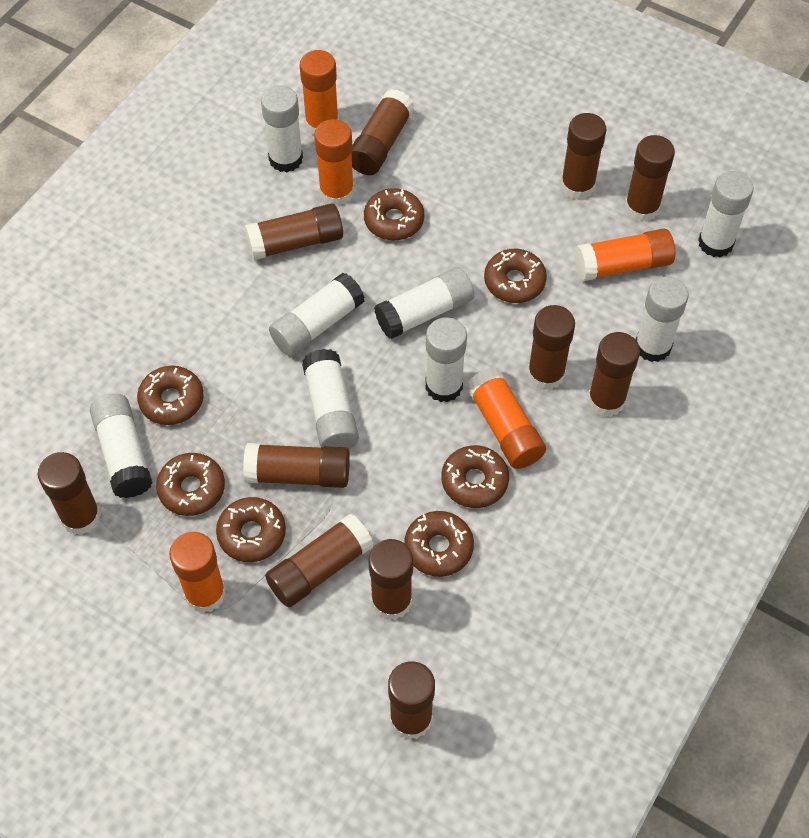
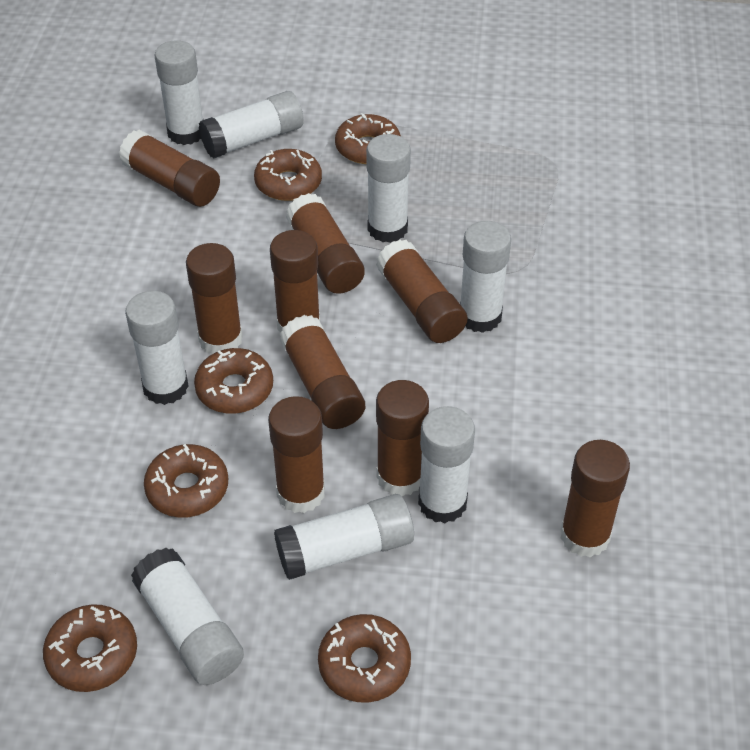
brown donut: [137,366,204,425] [156,453,225,516] [216,497,286,562] [364,188,424,240] [404,511,474,577] [441,445,509,508] [484,249,547,303] = 7 -> [43,604,137,692] [144,444,228,518] [194,348,273,414] [254,149,322,201] [318,614,411,703] [335,113,401,164] = 6
brown glue stick: [38,452,101,535] [243,443,350,488] [245,203,343,260] [265,514,374,607] [351,89,415,175] [368,539,413,620] [388,661,435,740] [527,305,575,390] [561,113,606,200] [588,332,640,417] [625,135,675,222] = 11 -> [119,130,220,207] [186,243,243,354] [268,396,325,513] [270,230,320,332] [280,315,365,429] [286,193,365,294] [376,239,467,343] [376,380,429,496] [560,440,630,558] = 9
orange glue stick: [169,532,226,613] [300,50,339,135] [314,119,354,206] [466,367,546,469] [575,228,675,281] = 5 -> none = 0

